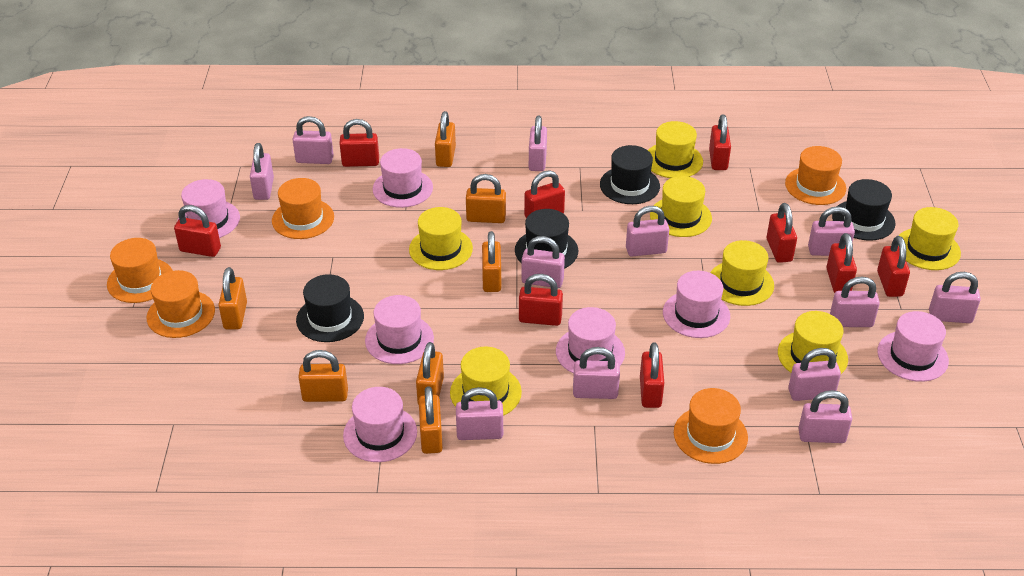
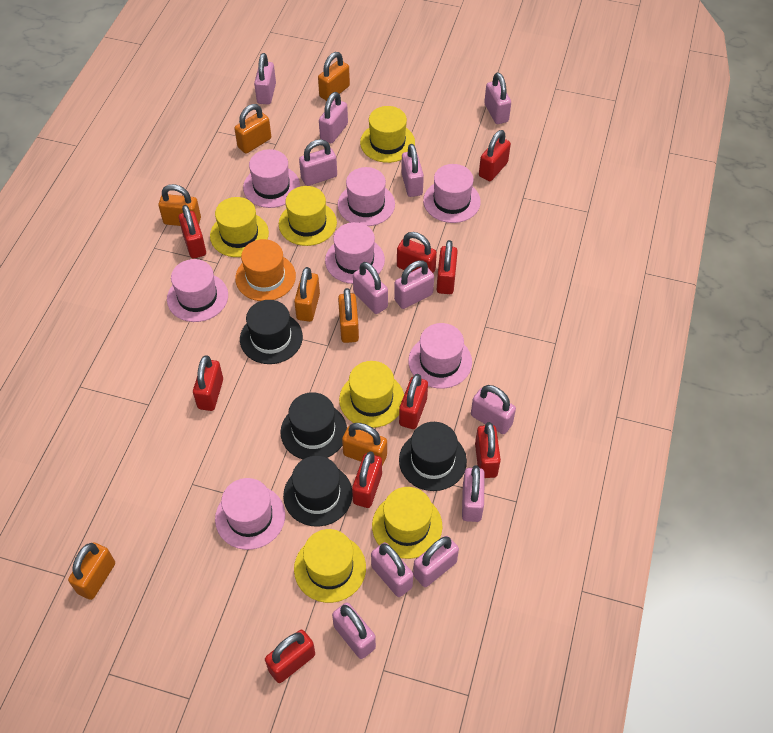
orange hat: [107,238,173,303] [147,270,215,338] [272,178,334,239] [674,388,748,464] [785,146,846,205] = 5 -> [235,239,296,301] = 1
yellow hat: [409,207,473,270] [450,346,522,416] [648,121,703,178] [650,176,712,237] [710,240,774,306] [778,311,848,374] [898,207,961,270] = 7 -> [210,197,269,257] [279,186,337,246] [294,529,366,603] [339,361,404,428] [360,106,415,163] [372,487,442,559] = 6

